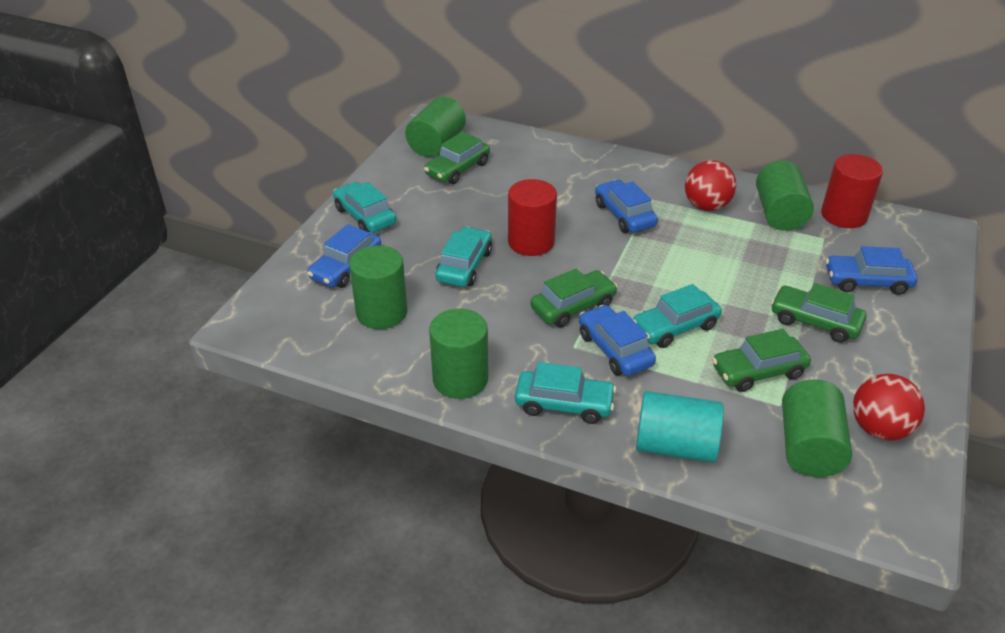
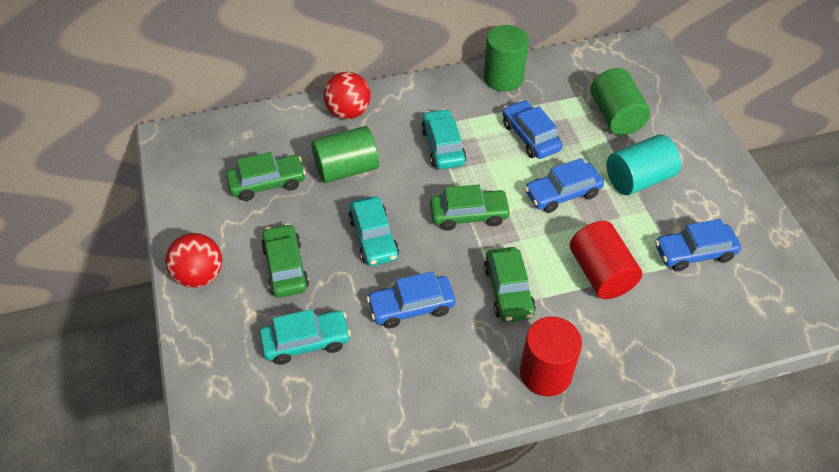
green cylinder: [349,245,407,329] [405,96,466,157] [429,308,488,399] [756,161,814,231] [782,379,852,477] = 5 -> [311,126,379,183] [484,25,529,92] [591,68,650,135] = 3
turquoise car: [333,182,396,233] [435,227,492,287] [515,362,616,424] [633,284,722,348] = 4 -> [260,309,351,365] [348,196,399,266] [421,109,466,169] = 3

